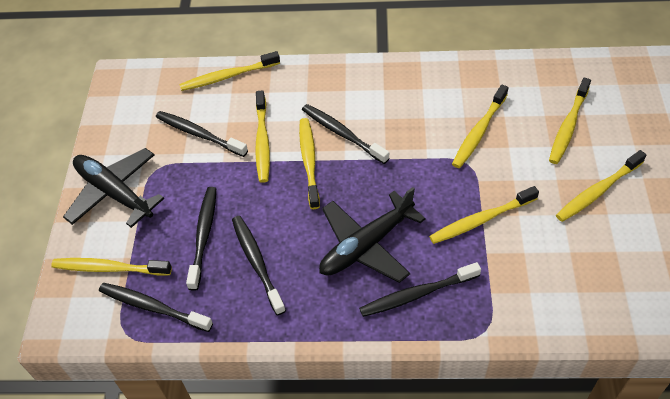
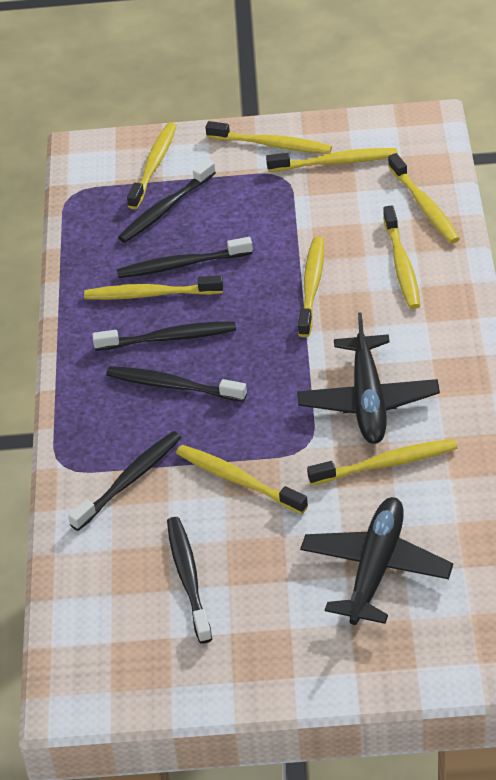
yellow toothbrush: [51,258,172,275] [180,51,280,91] [255,90,270,183] [299,118,320,209] [429,186,539,244] [452,85,509,168] [549,78,591,164] [556,150,646,222] = 8 -> [84,276,223,300] [127,122,177,209] [176,445,308,514] [205,121,332,154] [266,148,398,172] [298,237,324,337] [307,439,458,485] [383,205,420,309] [388,153,460,243] = 9

